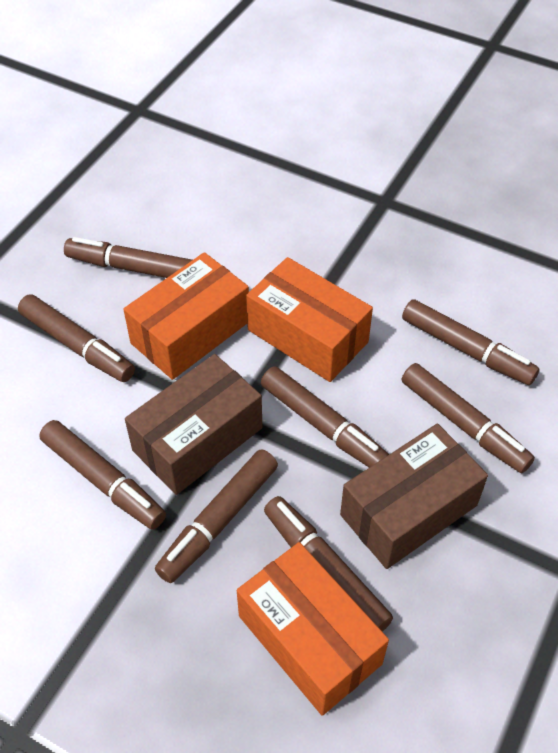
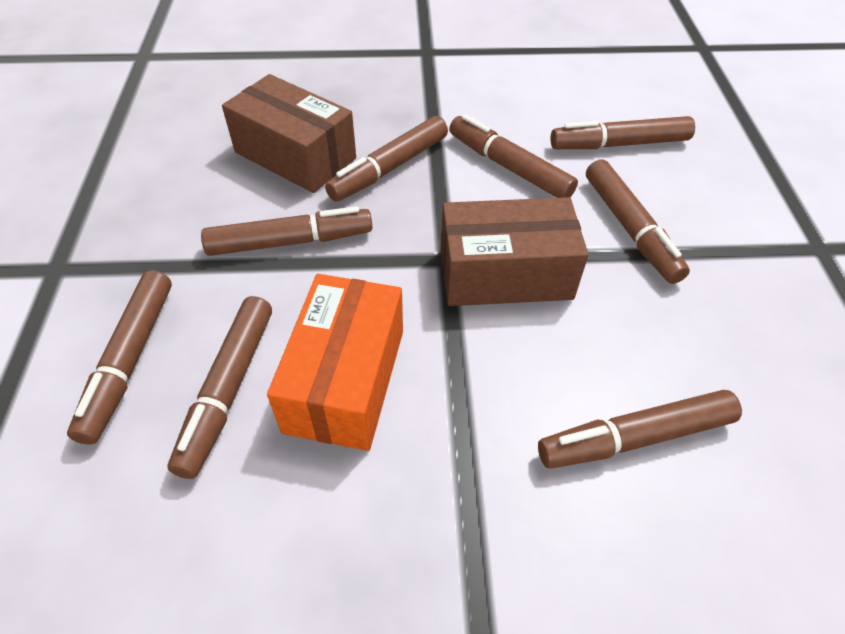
orange box: [123,252,249,380] [237,542,389,716] [246,257,373,382] = 3 -> [267,274,403,451] = 1

